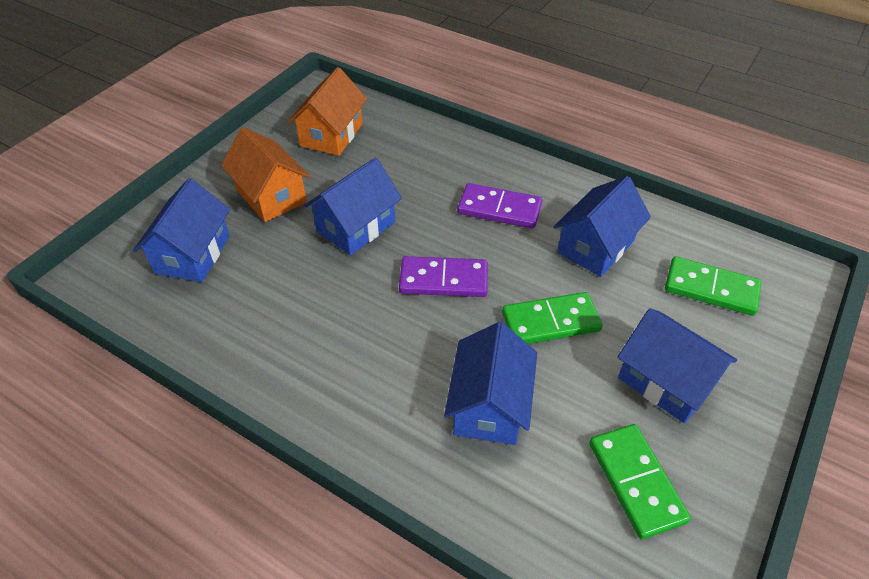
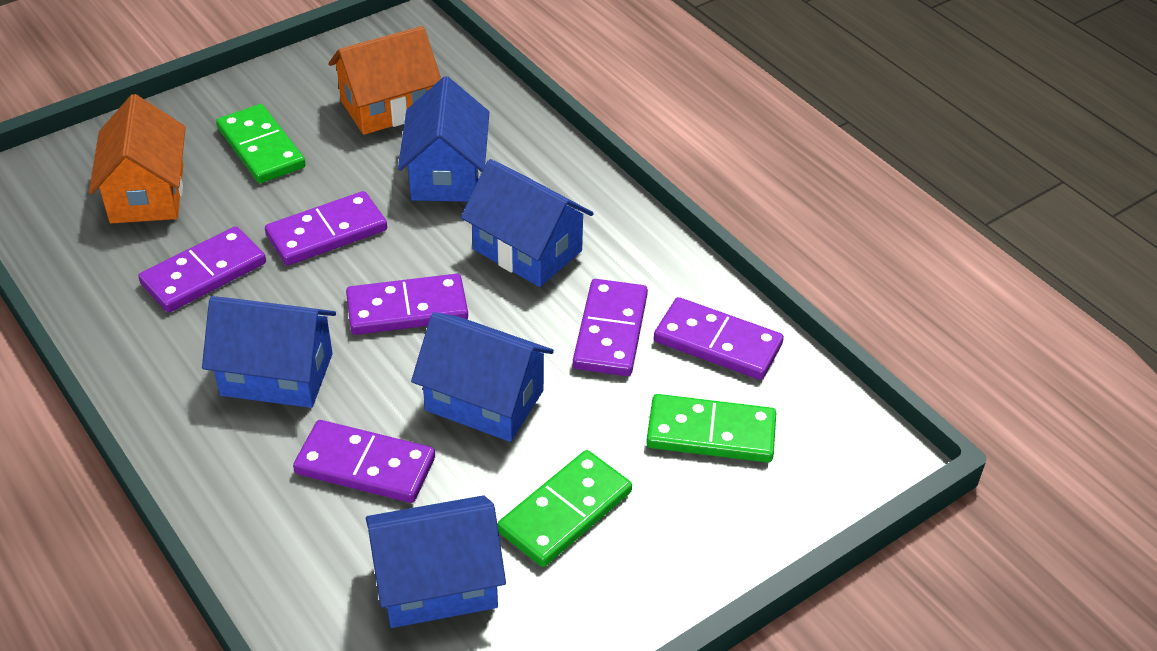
purple domino: [399,256,488,297] [457,183,542,229] = 2 -> [138,226,266,312] [265,191,387,266] [293,420,435,503] [346,274,468,335] [573,279,648,376] [654,297,784,380] = 6

